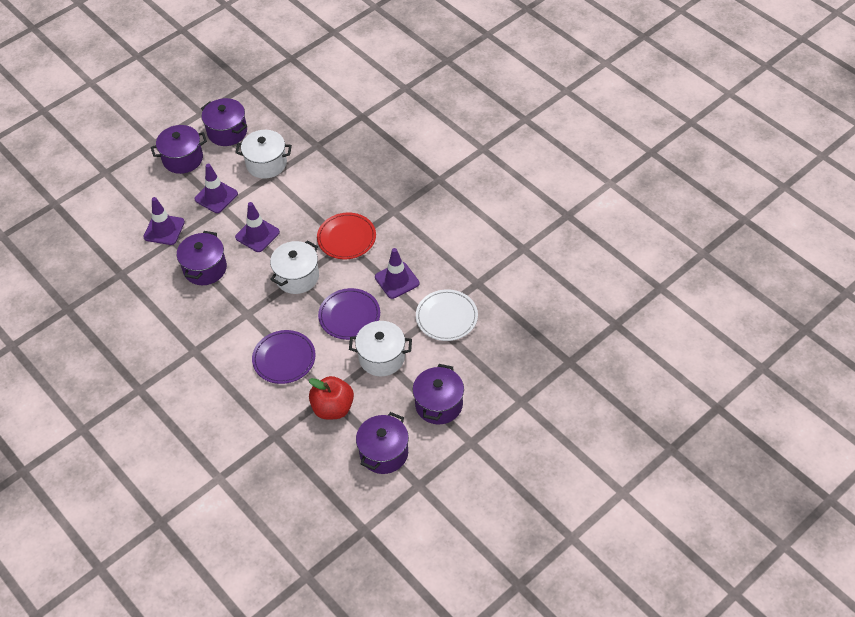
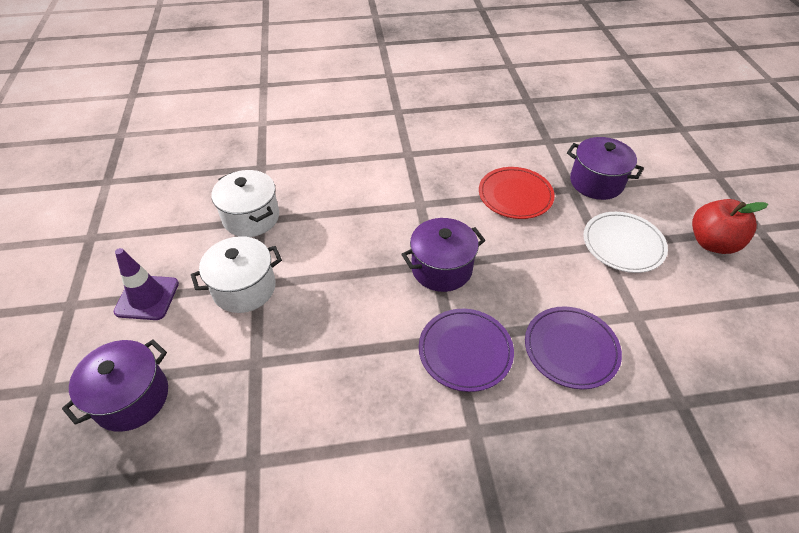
purple pot: [151,125,207,174] [177,231,227,285] [201,98,247,146] [356,412,409,474] [413,364,464,424] = 5 -> [62,339,168,431] [401,218,485,292] [567,137,644,200] = 3
purple traffic cone: [143,197,185,245] [195,164,238,213] [235,202,280,252] [375,248,419,299] = 4 -> [114,248,179,320] = 1
white pot: [235,130,292,179] [270,240,319,294] [349,321,412,376] = 3 -> [191,236,282,313] [211,170,279,237] = 2

